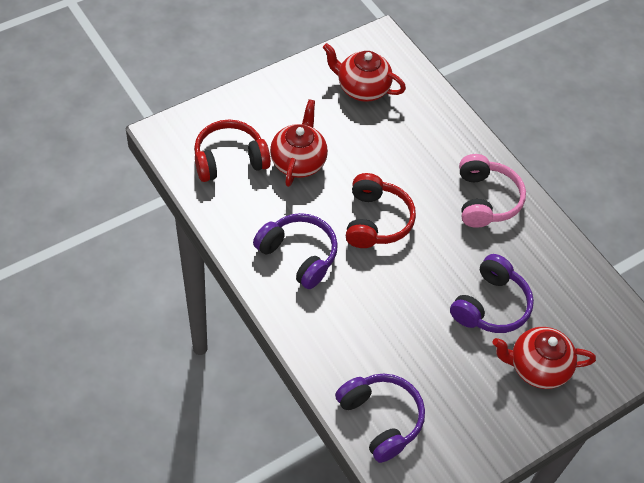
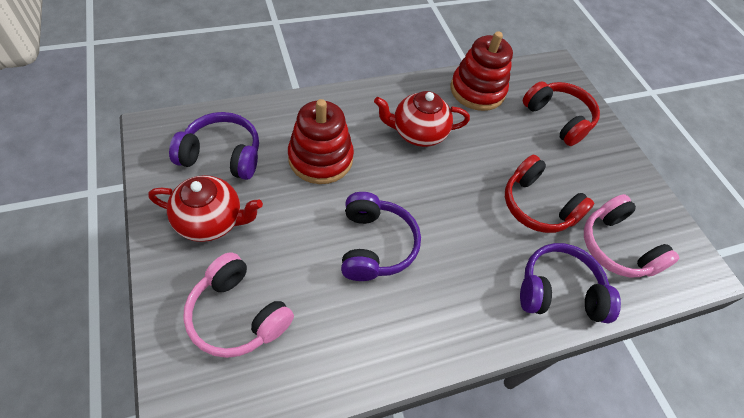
pink headphones: [459,154,526,228] = 1 -> [183,252,294,358] [584,194,679,277] = 2
red stacking toy: none = 0 -> [288,99,354,184] [451,32,513,111] = 2
red teapot: [270,99,328,187] [323,43,406,102] [493,327,596,389] = 3 -> [148,175,263,242] [374,91,470,147] = 2

